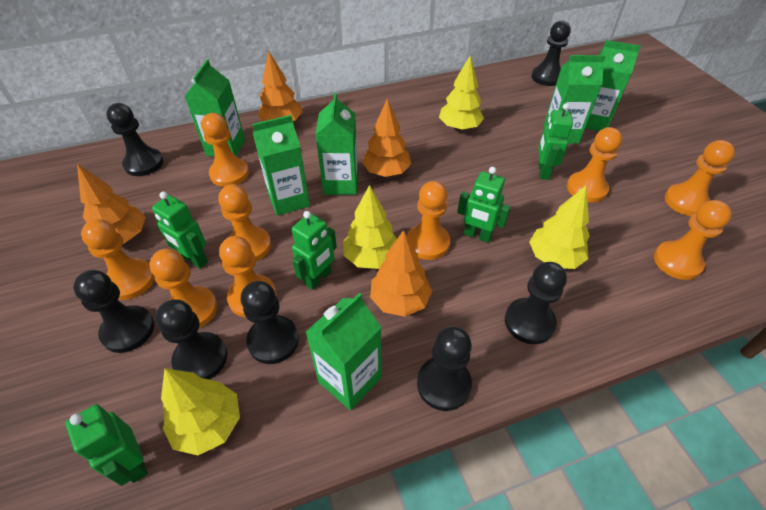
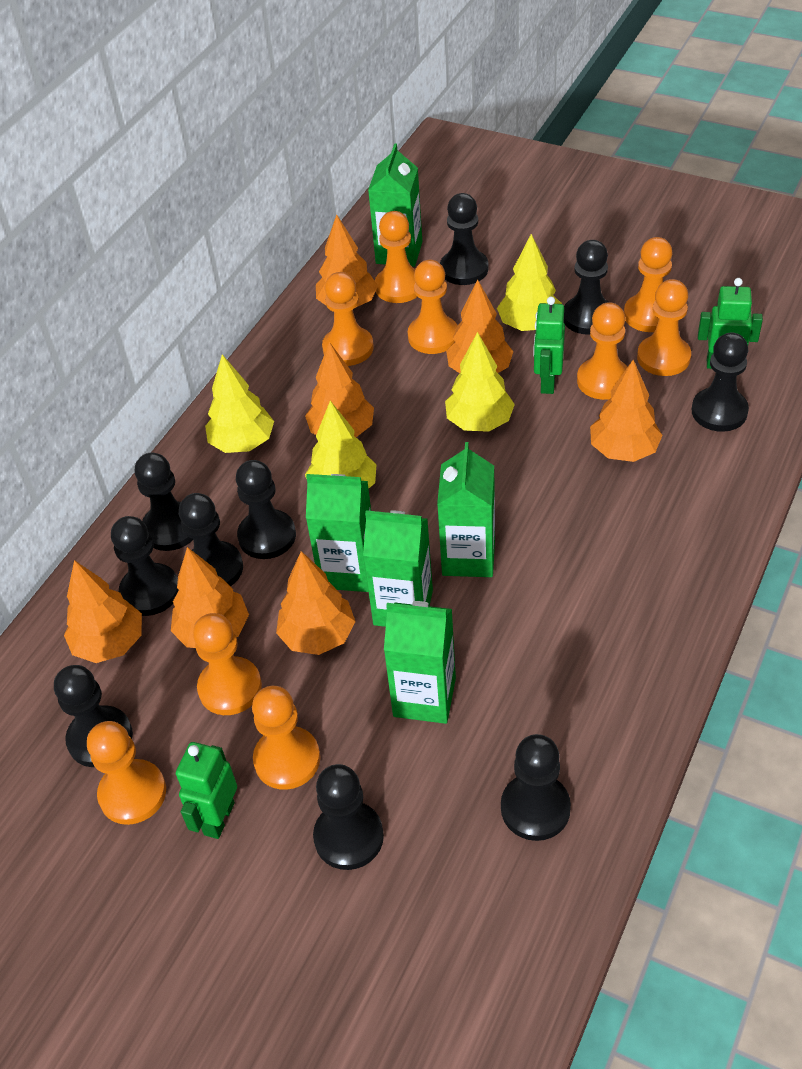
black pawn: [73,270,154,353] [106,103,163,176] [155,299,227,380] [241,281,299,364] [417,326,472,411] [505,262,567,344] [531,21,571,86] = 7 -> [54,665,133,767] [111,516,179,616] [134,452,193,551] [179,493,243,586] [236,460,296,559] [313,764,384,870] [440,193,488,285] [501,734,571,841] [564,240,609,335] [692,333,749,432] = 10
green carton: [184,59,245,157] [252,115,310,216] [306,293,382,410] [316,93,358,195] [544,55,606,144] [585,40,641,131] = 6 -> [306,474,371,592] [363,510,433,627] [368,143,422,267] [384,601,456,724] [437,442,495,577] = 5
green robot: [65,404,148,486] [152,192,208,269] [292,211,337,290] [457,167,510,243] [538,103,573,180] = 5 -> [176,742,237,839] [533,297,565,394] [698,278,763,369] = 3
orange tree: [77,164,146,244] [258,51,303,121] [362,99,411,177] [370,230,432,317] = 4 -> [64,560,142,663] [171,547,249,648] [276,551,356,655] [305,342,374,437] [316,215,378,308] [446,280,513,373] [590,360,663,462] = 7

